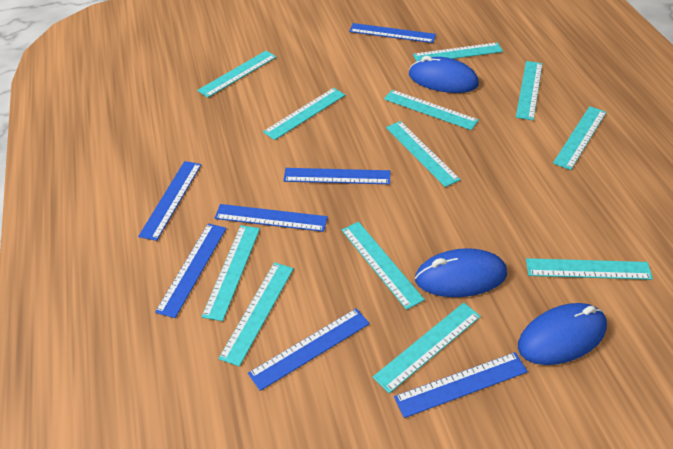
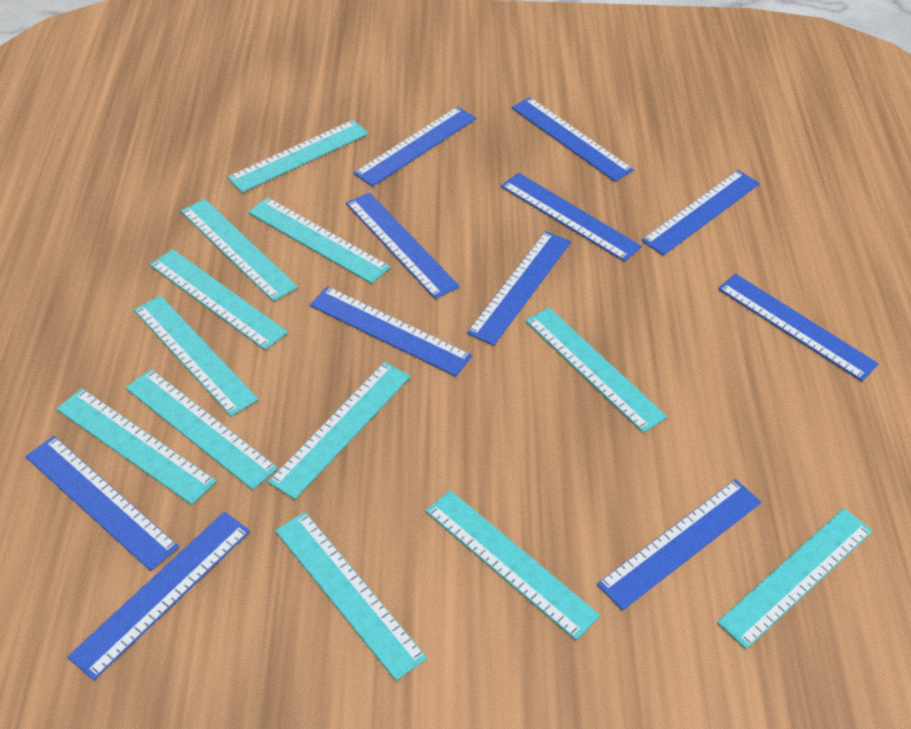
blue mouse: [409,56,479,93] [415,248,507,297] [518,303,607,365] = 3 -> none = 0
blue ruler: [138,161,201,241] [155,223,227,318] [215,204,328,232] [248,308,370,391] [283,168,390,184] [349,23,436,43] [394,352,528,418] = 7 -> [25,436,179,571] [67,512,250,680] [310,286,472,376] [346,192,460,299] [353,106,476,187] [467,231,571,346] [501,173,642,262] [512,97,634,182] [597,479,761,611] [641,170,760,256] [718,273,879,381] = 11

